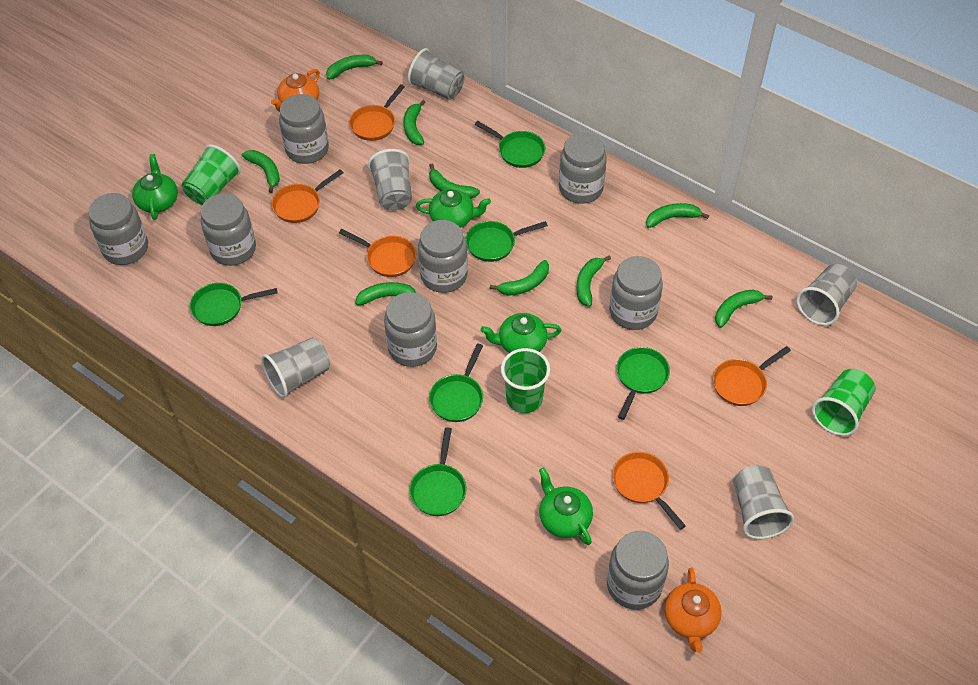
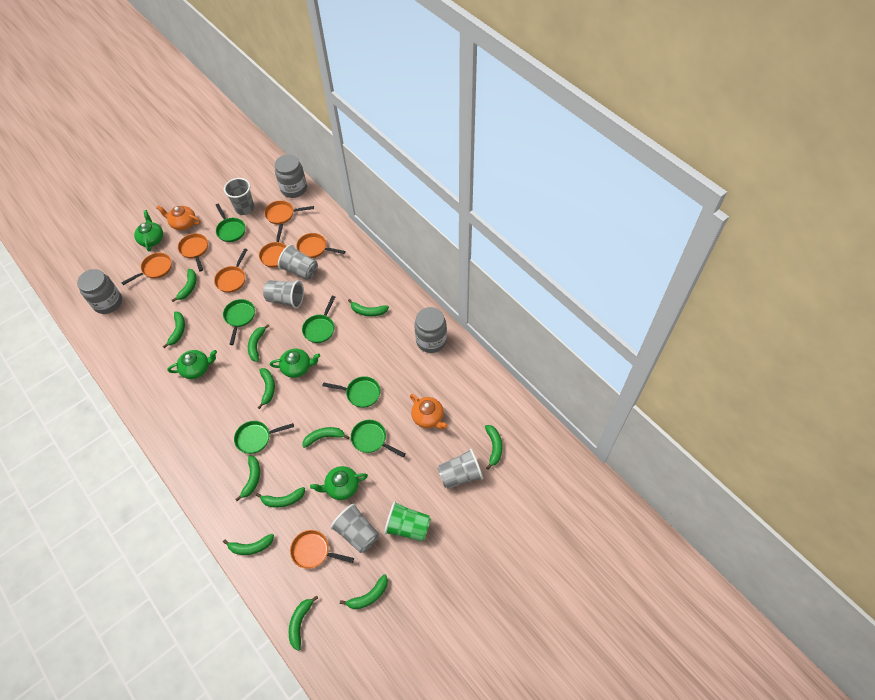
green banana: [242,150,280,193] [326,55,383,80] [356,282,416,305] [404,100,426,145] [429,164,480,199] [489,260,549,296] [576,255,611,307] [646,203,709,228] [715,289,772,328] = 9 -> [163,312,185,348] [172,269,196,302] [223,534,274,555] [235,455,260,501] [248,324,269,362] [256,487,305,508] [258,368,275,409] [289,595,318,651] [302,427,349,448] [340,574,388,609] [348,299,389,316] [485,425,502,470] = 12
green cup: [182,144,241,205] [501,348,550,413] [812,369,876,436] = 3 -> [384,501,431,542] = 1
grey jar: [88,193,148,265] [201,193,256,266] [279,94,329,164] [384,292,437,367] [418,220,468,293] [559,133,607,204] [607,531,669,610] [609,256,663,330] = 8 -> [77,269,122,314] [275,154,307,198] [414,307,447,353] = 3
orange pan: [272,169,343,223] [339,229,416,277] [349,84,405,141] [612,452,686,530] [713,346,791,406] = 5 -> [121,253,172,285] [178,233,208,271] [214,248,248,293] [259,224,287,268] [264,200,314,224] [290,530,354,569] [296,233,345,258] = 7

